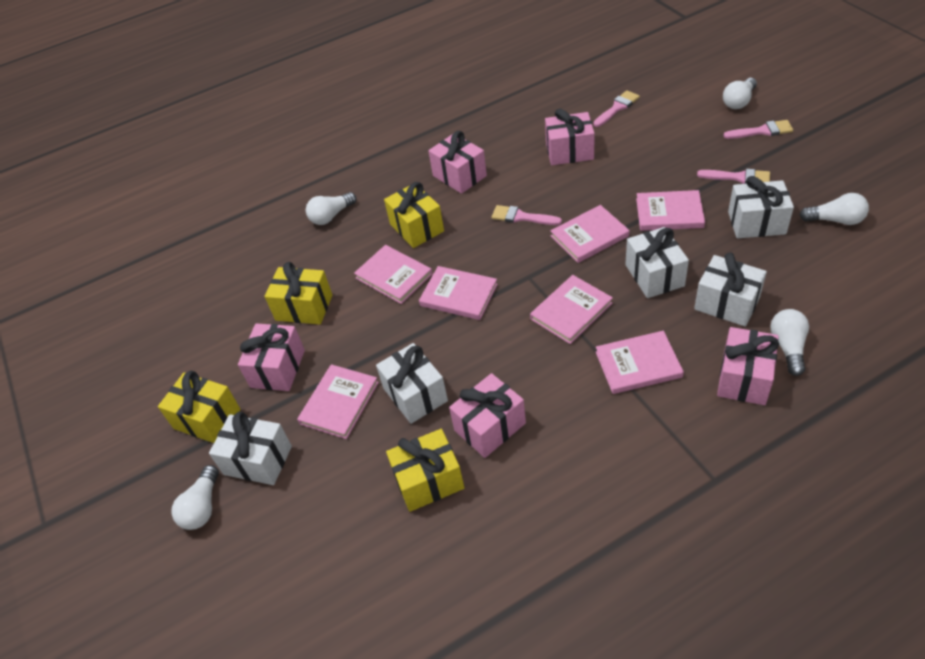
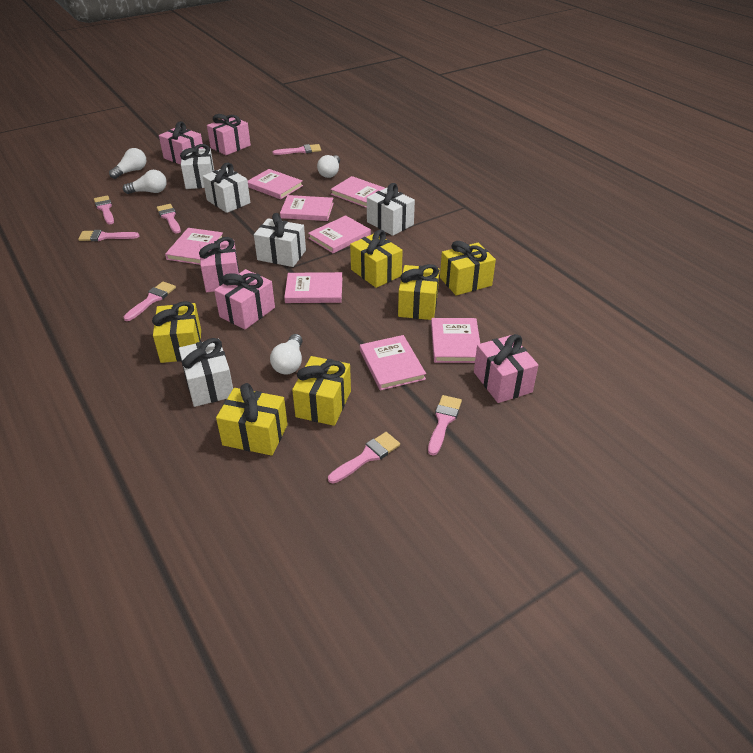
pink book: [297,364,379,439] [354,245,432,304] [419,266,498,320] [530,275,613,344] [550,205,629,263] [596,331,684,394] [636,190,705,231] = 7 -> [165,228,223,265] [248,169,303,199] [280,195,334,221] [284,272,342,303] [308,215,371,253] [331,176,385,208] [360,335,426,390] [431,318,480,363] = 8
pink brush: [492,205,562,225] [593,90,640,127] [697,169,770,184] [723,120,793,139] = 4 -> [78,230,139,241] [94,195,114,224] [124,282,176,321] [157,204,181,234] [273,144,321,155] [328,432,400,484] [428,395,462,456] = 7
white light bulb: [171,465,219,530] [306,192,357,225] [723,78,757,109] [770,309,809,376] [800,193,869,225] = 5 -> [109,148,146,179] [123,170,167,194] [270,334,303,374] [317,155,340,178] = 4
yellow gift: [158,371,240,443] [265,262,332,325] [384,182,444,248] [386,429,464,512] = 4 -> [152,301,201,363] [216,383,288,456] [292,356,351,426] [350,230,403,288] [398,264,440,320] [440,241,496,296] = 6

